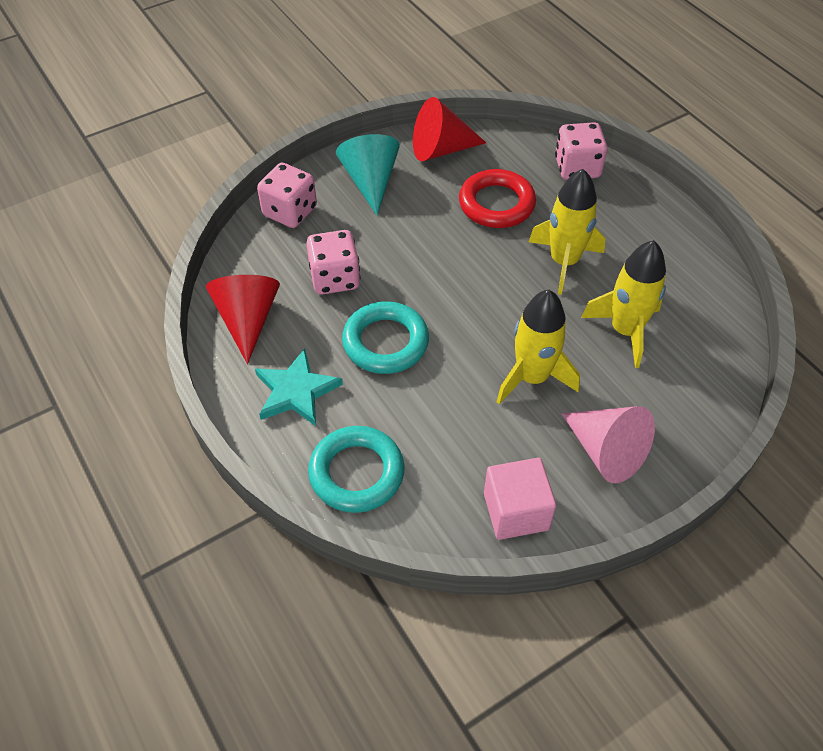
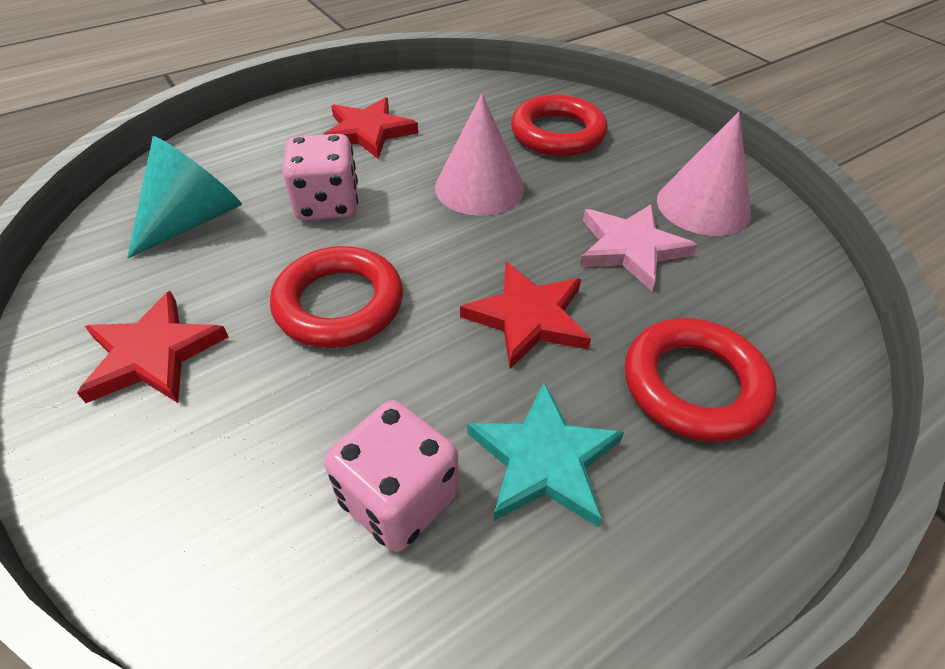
pink cone: [561,406,655,483] = 1 -> [435,94,524,216] [657,112,751,236] = 2
pink cube: [484,458,556,540] = 1 -> none = 0
pink dice: [257,163,317,228] [306,230,360,295] [555,122,607,180] = 3 -> [283,134,358,220] [324,400,459,552] = 2
pink star: none = 0 -> [580,204,697,291] = 1
red cone: [206,275,280,364] [413,97,486,161] = 2 -> none = 0
red ring: [459,169,536,228] = 1 -> [270,246,403,348] [511,94,608,156] [625,318,777,442] = 3
red star: none = 0 -> [77,291,229,403] [323,97,418,159] [460,262,591,369] = 3
turquoise ring: [308,426,405,513] [342,301,429,374] = 2 -> none = 0
yellow rocket: [496,290,580,404] [529,169,605,295] [581,240,666,368] = 3 -> none = 0

